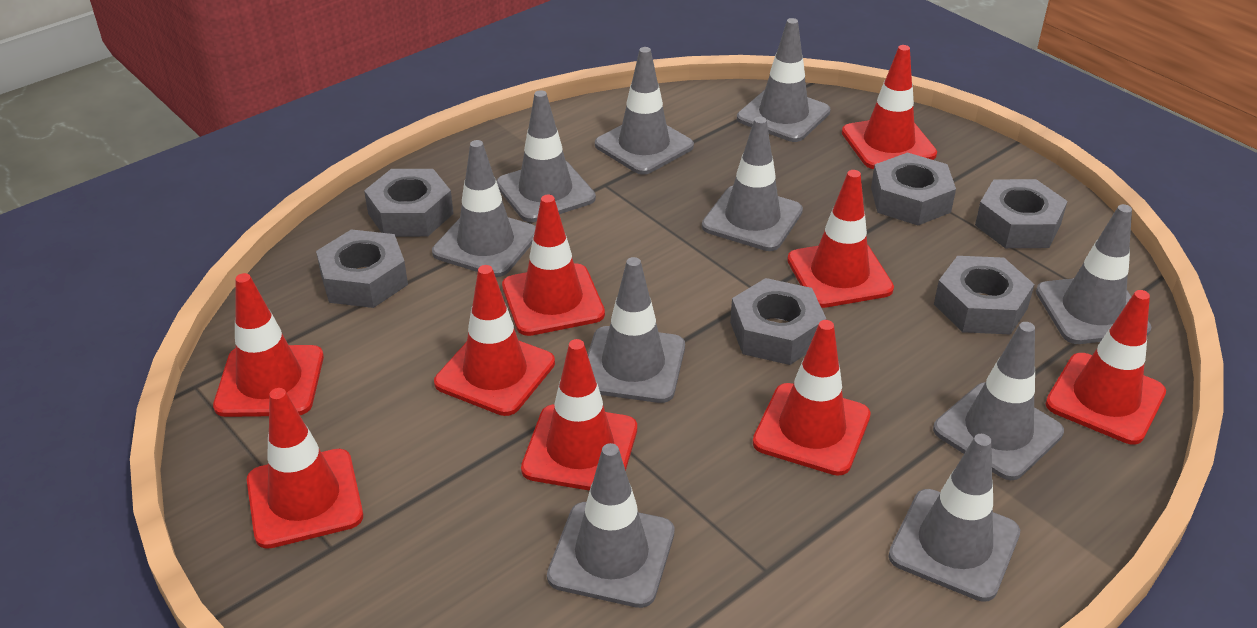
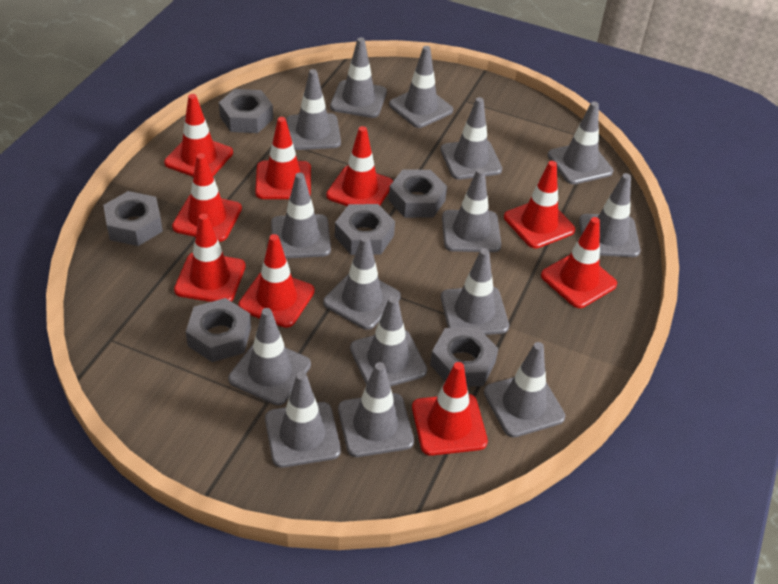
grey traffic cone: [432,140,536,277] [496,90,596,222] [547,443,675,608] [588,257,685,403] [595,47,694,175] [702,117,803,251] [737,18,831,142] [888,434,1020,602] [933,322,1064,480] [1036,204,1151,344] = 10 -> [228,308,311,405] [265,372,341,468] [271,173,331,258] [286,69,341,150] [323,236,401,330] [330,37,387,118] [338,362,414,457] [350,296,427,387] [389,46,453,128] [440,97,502,180] [441,248,509,335] [442,168,501,252] [484,342,565,438] [547,102,613,184] [579,173,640,257] = 15

